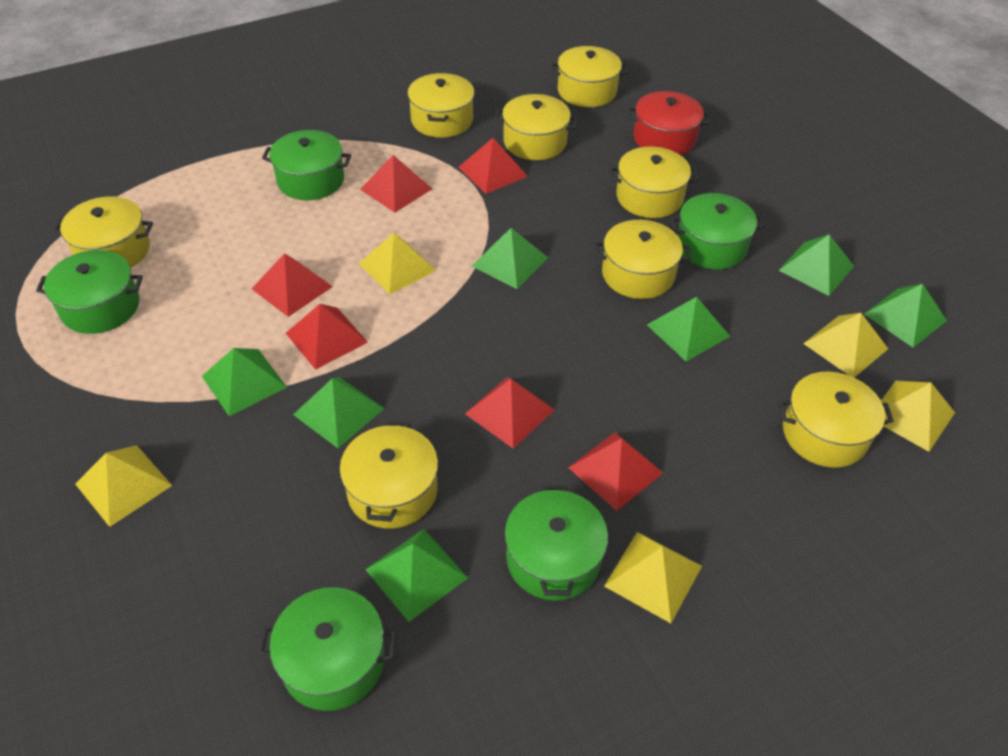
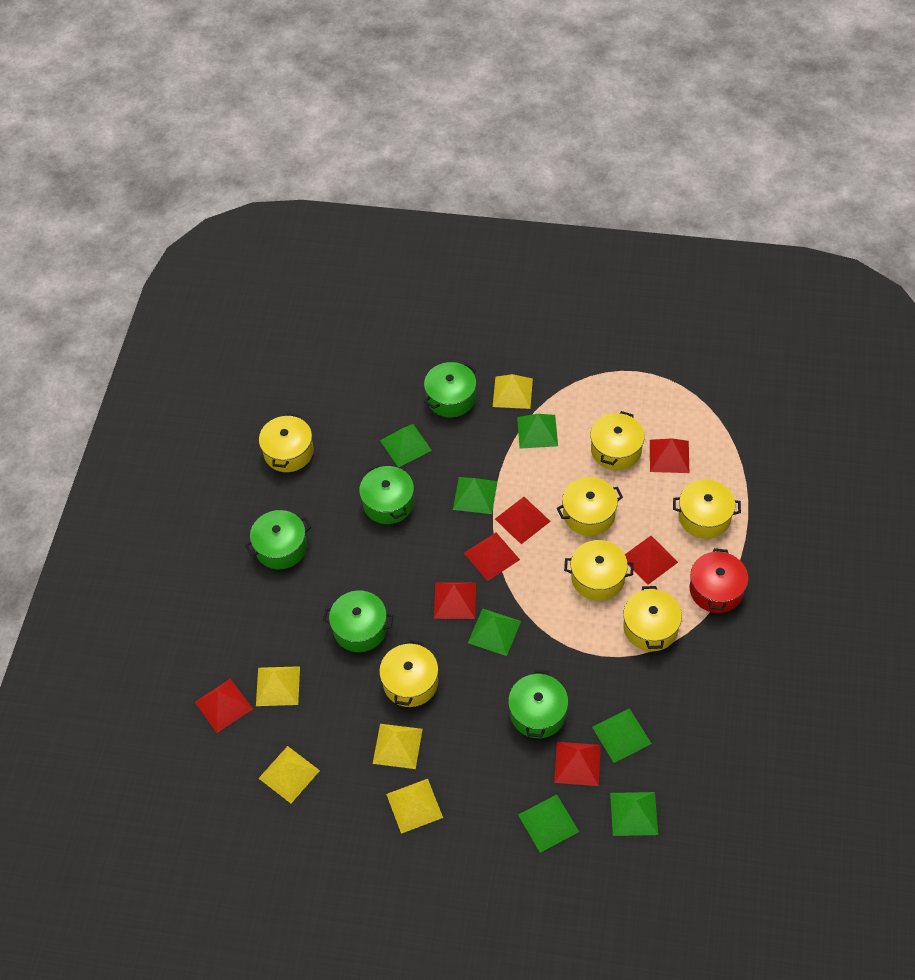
red pyramid: [252,253,333,317] [286,304,368,370] [360,155,432,213] [459,138,528,194] [465,377,554,449] [568,432,663,511] = 6 -> [195,678,253,733] [434,582,476,619] [464,533,520,581] [495,497,551,544] [554,742,601,786] [625,536,678,585] [650,438,689,473] = 7
yellow pot: [53,196,153,267] [340,421,438,528] [408,73,475,138] [494,94,578,160] [551,46,629,107] [594,220,691,299] [609,146,699,218] [778,372,894,468] = 8 -> [259,413,314,472] [379,640,438,707] [557,477,623,536] [564,540,634,601] [590,411,645,470] [623,586,682,651] [673,480,741,539] = 7

